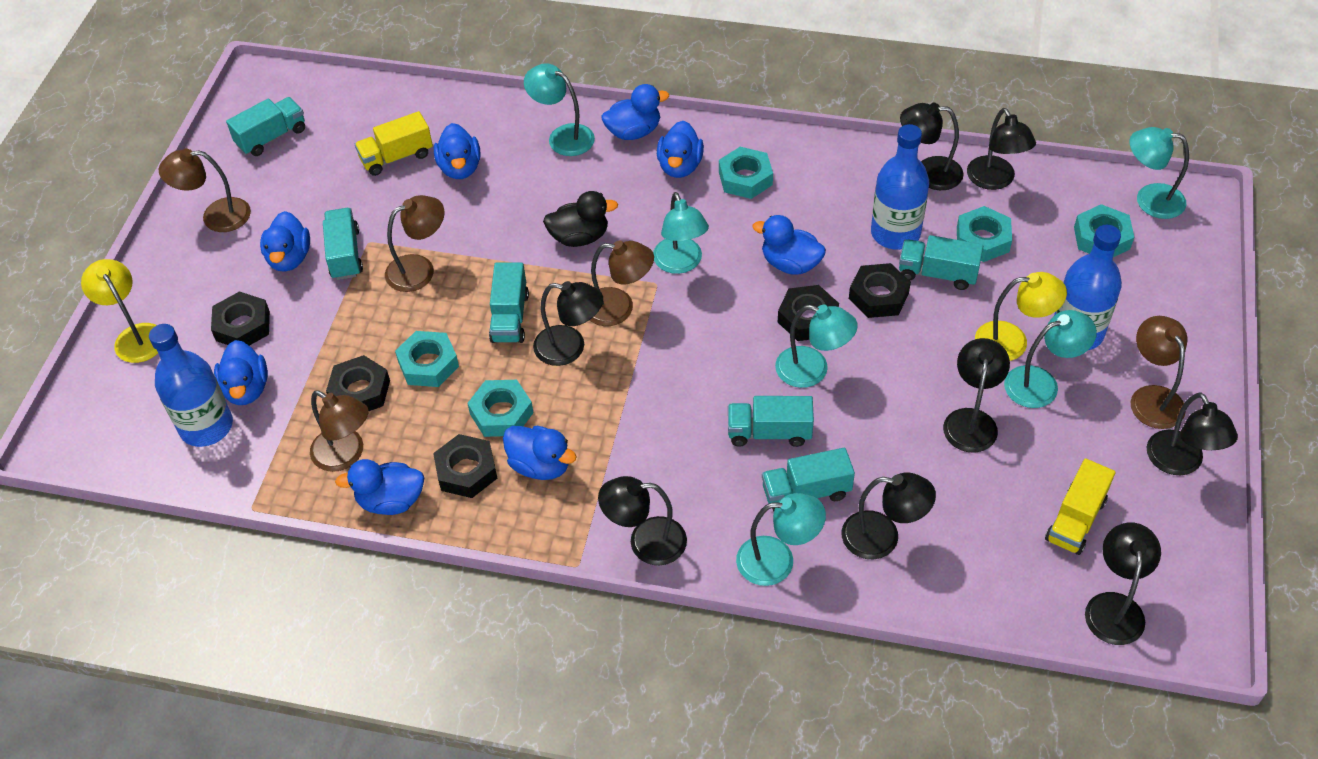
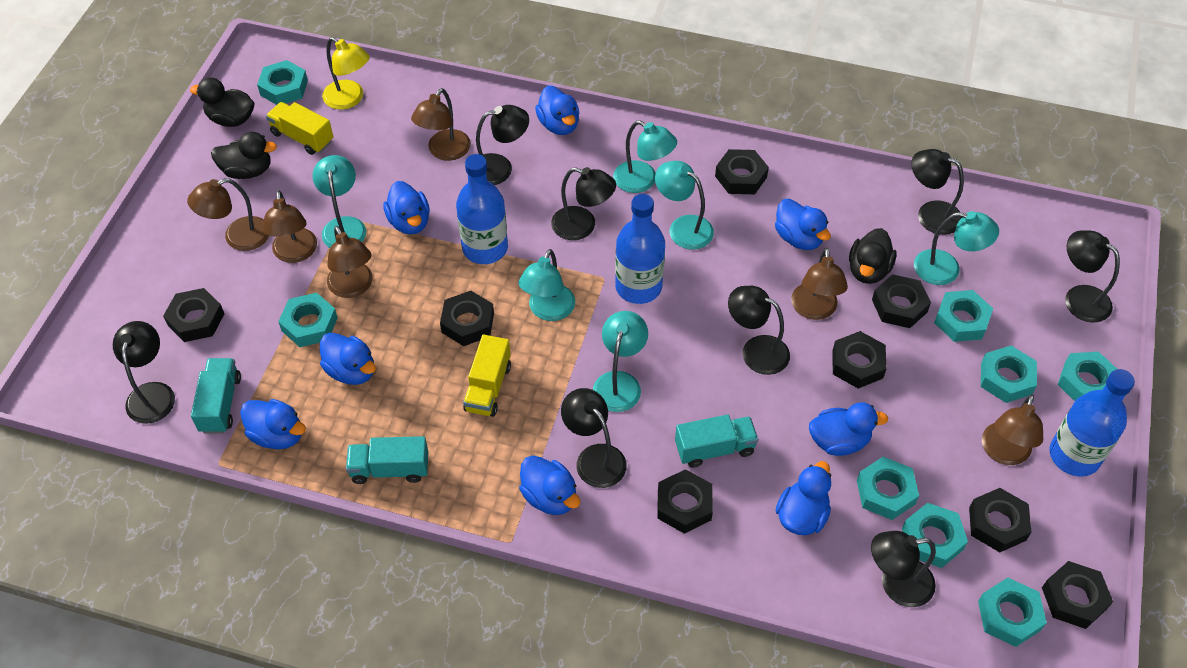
black duck: [543,191,618,247] = 1 -> [190,78,254,127] [211,132,277,179] [849,228,896,284] = 3
black nut: [211,291,270,346] [326,355,390,411] [433,434,498,498] [778,285,839,341] [849,263,911,318] = 5 -> [163,288,224,342] [440,291,494,346] [657,469,713,534] [715,149,769,194] [833,331,886,389] [872,274,931,328] [969,488,1031,552] [1042,561,1113,629] = 8
brown lamp: [159,149,251,232] [310,390,369,472] [385,195,445,292] [590,240,654,326] [1131,316,1187,429] = 5 -> [187,178,269,251] [262,190,317,263] [327,226,373,298] [411,88,471,161] [791,248,848,320] [982,394,1043,465] = 6
turquoise nut: [395,331,459,387] [467,380,534,437] [719,147,773,199] [957,206,1012,262] [1074,204,1134,257] = 5 -> [257,60,308,105] [278,293,338,347] [857,457,919,520] [902,503,968,568] [934,290,993,342] [978,578,1047,647] [981,346,1037,403] [1058,351,1117,401] = 8
turquoise truck: [226,97,305,156] [323,208,363,280] [489,263,529,343] [728,396,814,447] [762,448,855,512] [899,235,983,290] = 6 -> [191,358,241,433] [346,436,428,484] [675,415,758,468] = 3
yellow lamp: [81,259,158,363] [975,272,1067,361] = 2 -> [322,37,370,109] = 1

